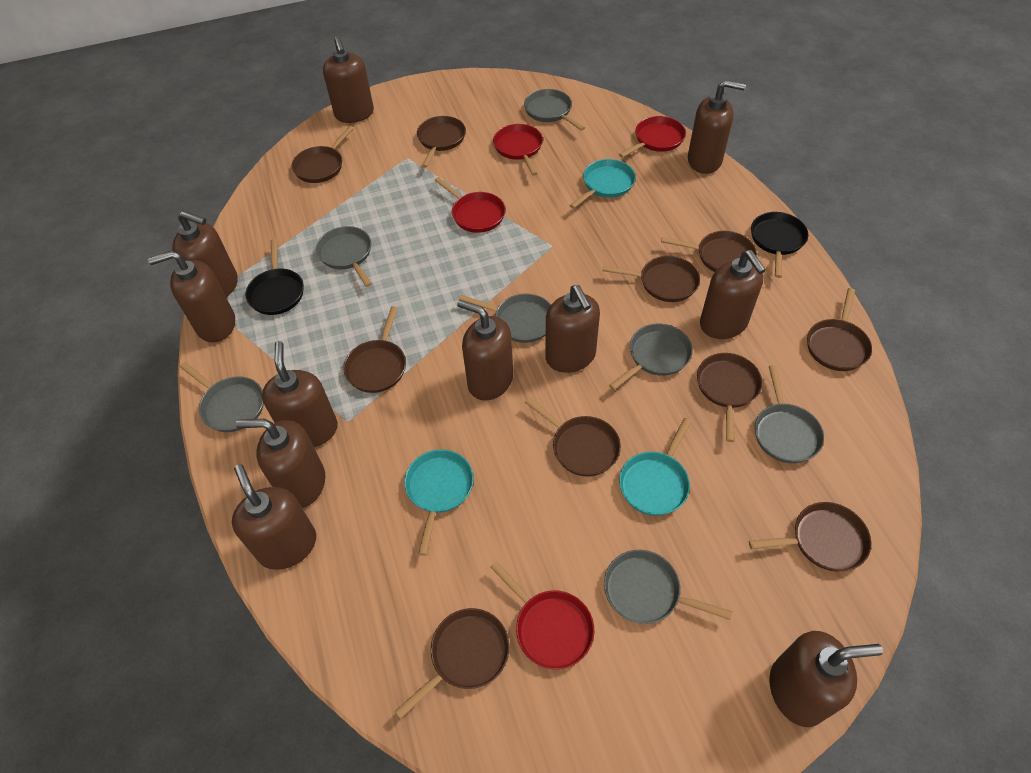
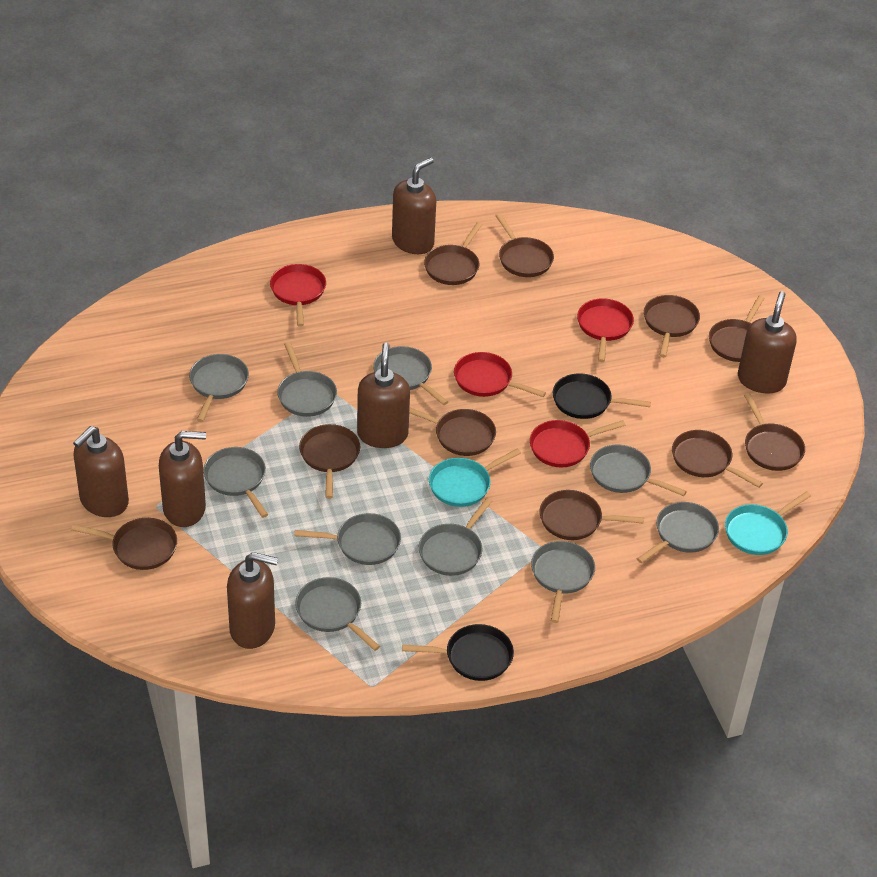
brown soap dispenser: [148,250,235,343] [172,211,238,297] [232,464,316,570] [236,419,325,508] [262,341,338,447] [323,36,374,123] [457,300,513,401] [545,285,600,373] [688,80,746,174] [700,250,766,339] [769,631,883,727] = 11 -> [73,426,129,517] [159,431,206,527] [227,552,278,649] [357,343,410,448] [392,157,436,254] [738,291,797,394] = 6
grey pan: [180,362,264,432] [316,226,372,287] [459,294,551,343] [524,89,585,131] [604,550,732,624] [609,324,693,390] [755,365,824,463] = 7 -> [189,354,249,422] [203,447,268,518] [277,342,337,417] [295,513,401,565] [295,577,380,651] [373,346,448,405] [419,498,492,576] [531,541,595,623] [590,445,687,496] [637,502,719,563] = 10
turquoise pan: [404,449,474,556] [569,159,636,209] [619,418,692,516] = 3 -> [429,448,521,507] [725,491,811,555] = 2

